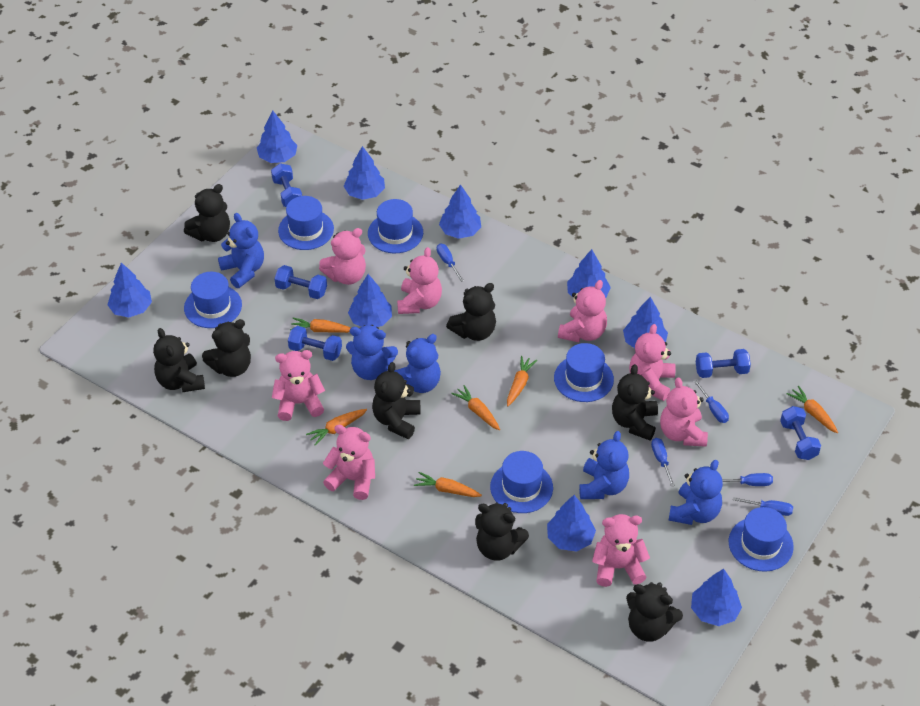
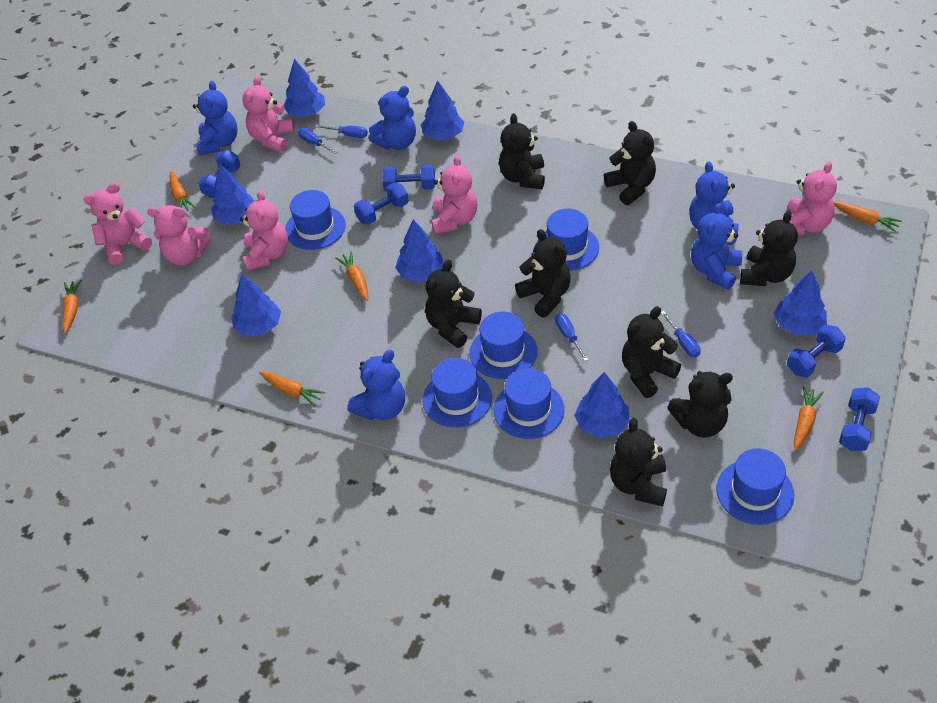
blue screwdriver: [437,243,464,282] [651,438,675,487] [694,380,729,423] [722,473,773,486] [733,497,793,516] = 5 -> [298,128,337,154] [316,125,368,138] [555,313,588,361] [661,311,701,357] = 4
blue tree: [107,263,152,318] [257,110,297,163] [344,146,385,200] [348,274,392,327] [439,184,481,239] [547,495,596,552] [567,249,611,298] [623,297,668,348] [691,569,742,626] = 9 -> [211,164,255,225] [231,274,281,336] [284,59,325,117] [395,219,444,282] [421,80,464,140] [574,372,630,438] [774,270,827,335] = 7
pink teddy bear: [272,350,325,421] [319,228,366,285] [323,425,375,500] [397,247,442,314] [558,280,607,343] [592,514,650,587] [629,324,676,401] [660,378,708,447] = 8 -> [84,182,152,265] [147,205,211,265] [240,190,288,271] [243,76,294,152] [431,155,477,234] [781,162,837,236] = 6

